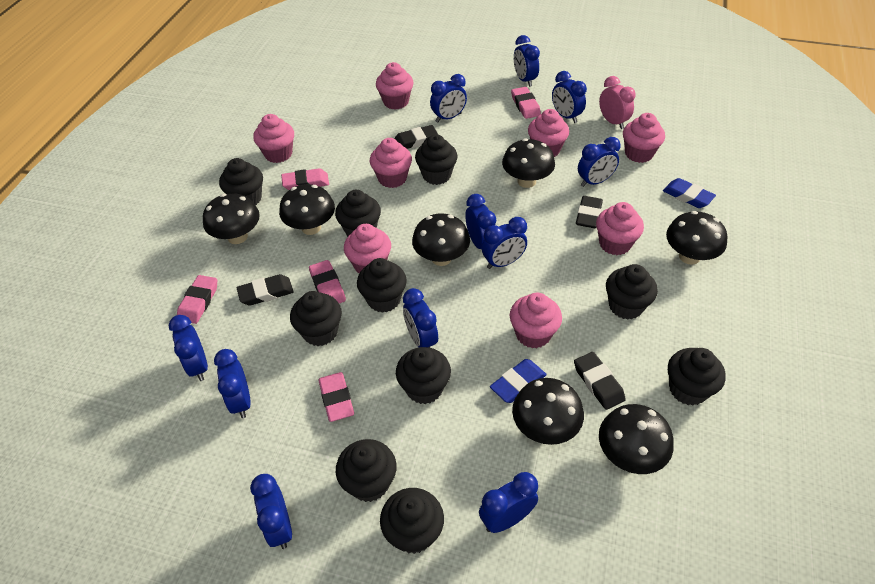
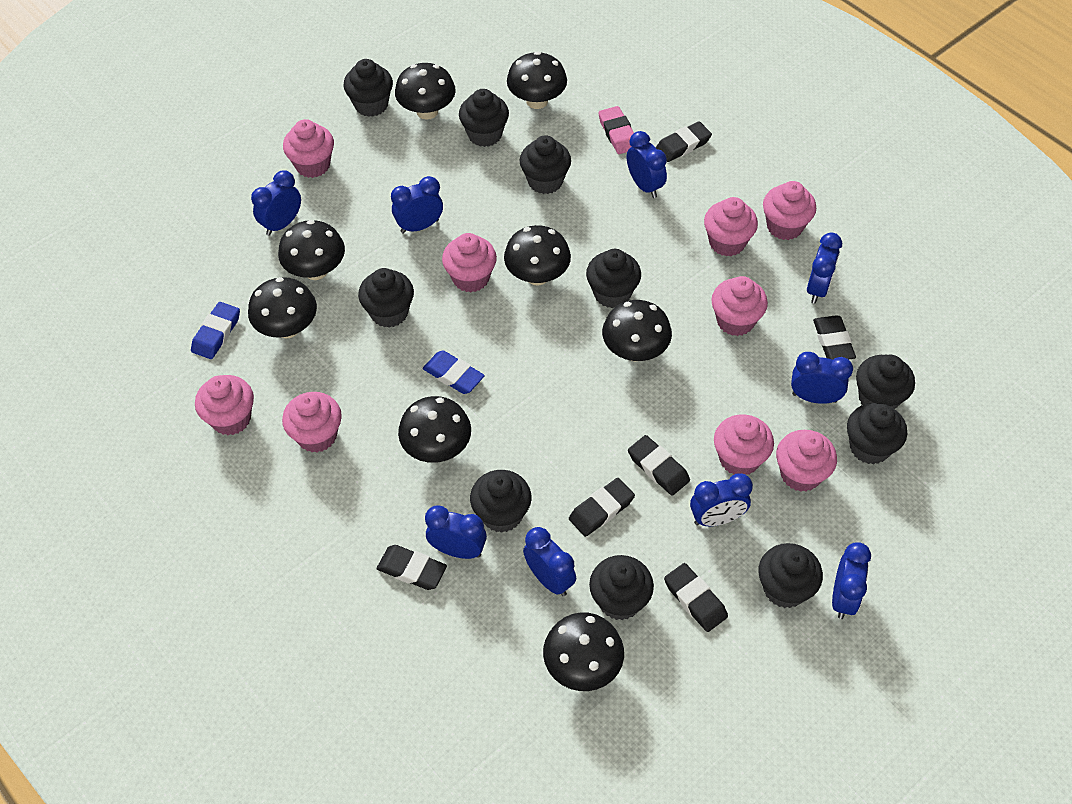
black eraser: [237,274,294,306] [394,125,438,149] [574,352,626,410] [576,196,603,228] = 4 -> [376,545,447,590] [569,478,635,537] [628,435,690,496] [656,121,712,162] [664,563,728,632] [813,315,856,360] = 6
black mushroom: [203,193,260,244] [279,184,335,235] [412,213,470,266] [502,138,555,188] [512,378,584,445] [599,404,674,474] [666,211,727,265] = 7 -> [248,277,317,339] [278,220,345,280] [395,63,456,120] [398,396,471,463] [504,225,571,285] [507,51,567,109] [543,612,624,691] [602,300,672,362] = 8
blue clock: [169,315,208,381] [214,349,251,418] [250,474,292,549] [403,288,438,348] [430,74,467,122] [465,194,496,249] [479,472,538,533] [482,217,527,269] [514,35,540,87] [552,71,587,123] [578,137,621,187] = 11 -> [251,170,301,236] [391,176,443,233] [425,505,487,559] [523,527,576,596] [627,131,667,198] [690,473,753,526] [791,352,853,404] [807,232,842,304] [832,542,871,619] = 9
pink clock: [599,76,636,129] = 1 -> none = 0
pink cupcake: [253,114,294,163] [344,224,391,273] [370,138,412,188] [376,62,414,110] [510,292,562,348] [528,109,569,157] [596,202,644,255] [623,113,665,163] = 8 -> [195,375,254,435] [282,392,342,452] [283,119,334,178] [442,233,497,292] [704,197,758,256] [711,276,768,336] [714,414,774,475] [763,181,816,240] [776,430,837,492] = 9
pink eraser: [177,275,217,324] [281,168,329,190] [309,260,346,303] [318,372,354,422] [511,87,541,119] = 5 -> [599,106,634,154] = 1

